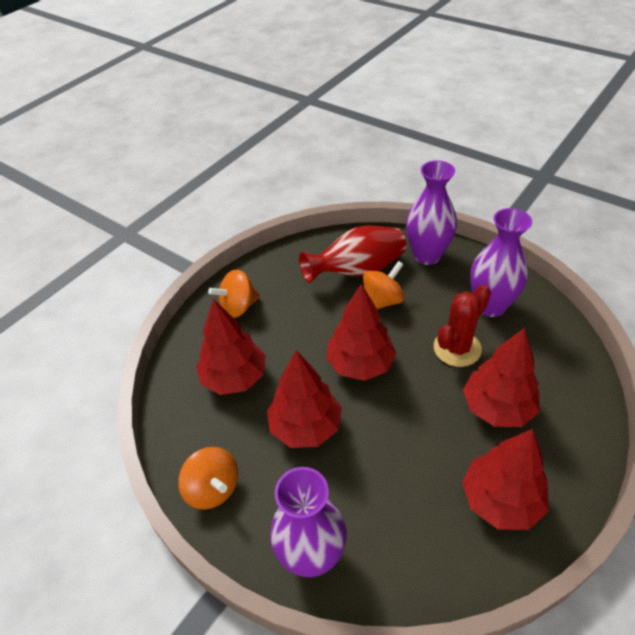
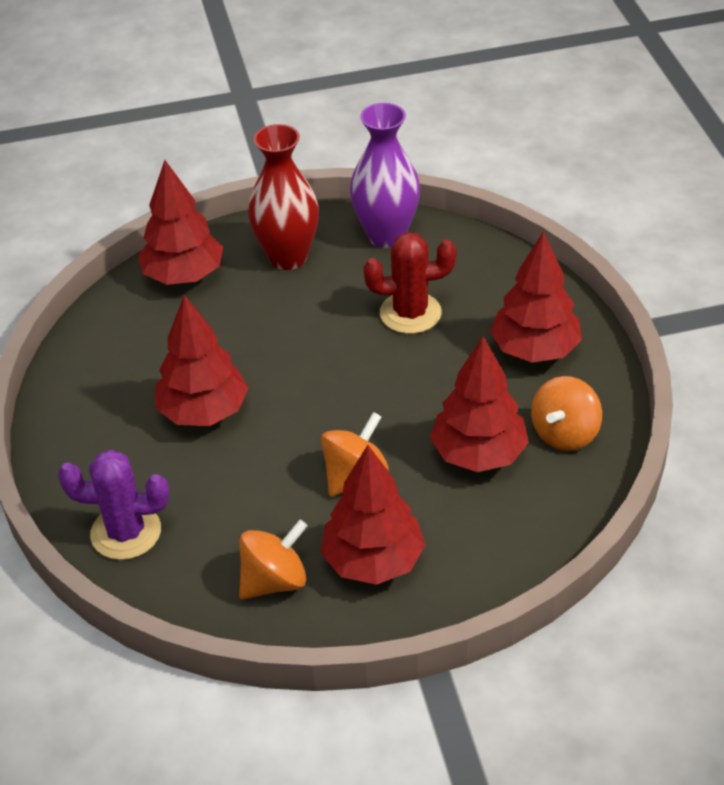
purple cactus: none = 0 -> [58,450,169,560] = 1
purple vase: [270,467,347,577] [406,160,457,265] [470,208,532,317] = 3 -> [350,103,420,248] = 1

